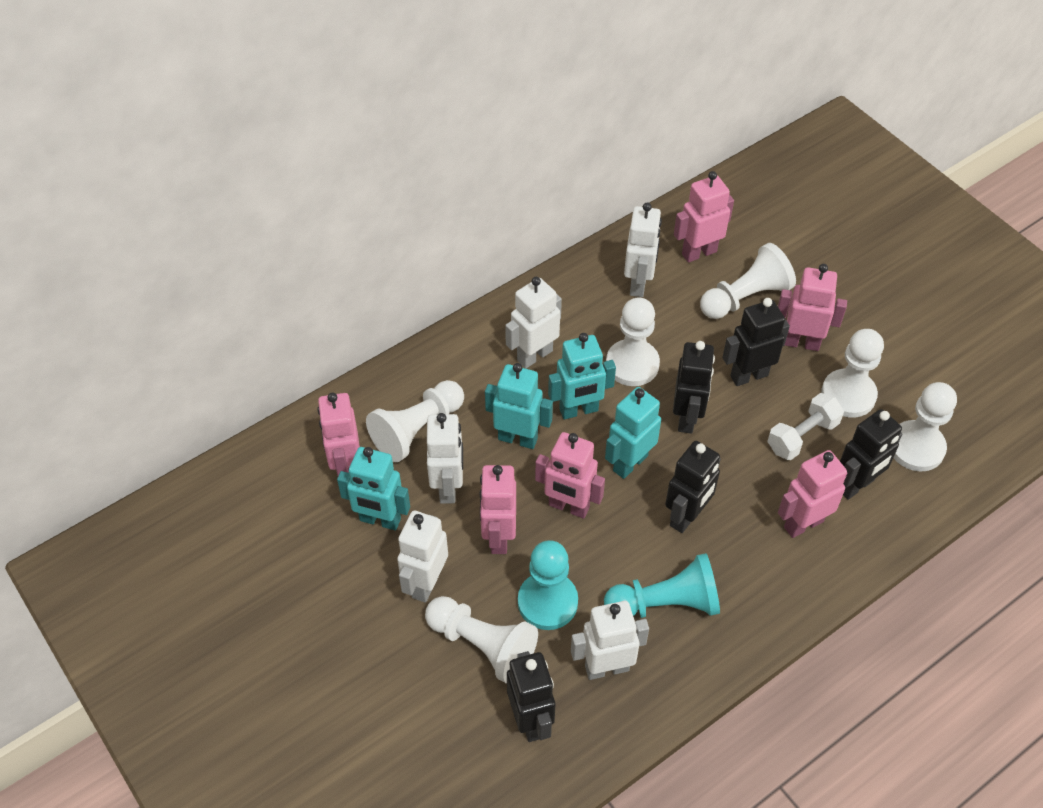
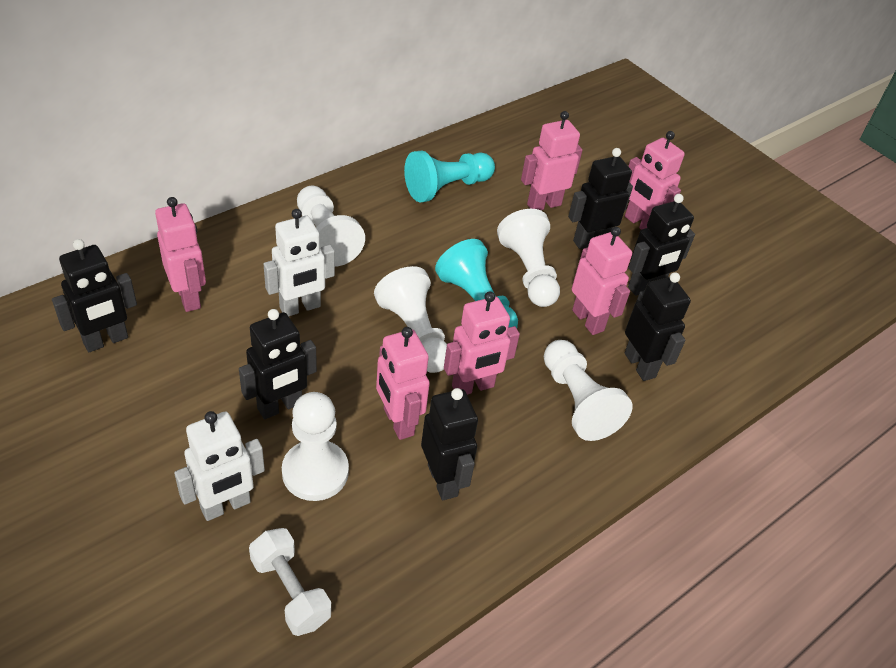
black robot: [507,651,555,742] [665,441,721,533] [673,341,715,433] [722,298,790,386] [840,409,902,500] = 5 -> [52,239,137,352] [239,309,317,419] [421,388,478,500] [568,148,633,249] [625,272,691,381] [628,194,695,296] = 6
turquoise robot: [337,447,410,530] [485,363,553,449] [548,333,616,419] [605,387,661,479] = 4 -> none = 0
white pawn: [366,380,464,462] [425,596,538,684] [606,297,660,386] [700,243,796,319] [821,329,884,418] [894,382,957,471] = 6 -> [282,392,349,501] [297,186,365,267] [374,266,447,373] [497,209,560,307] [544,340,633,441] = 5
white robot: [397,511,448,603] [427,413,463,504] [505,277,562,369] [571,601,649,680] [624,202,662,297] = 5 -> [174,411,265,521] [264,209,335,316] = 2

